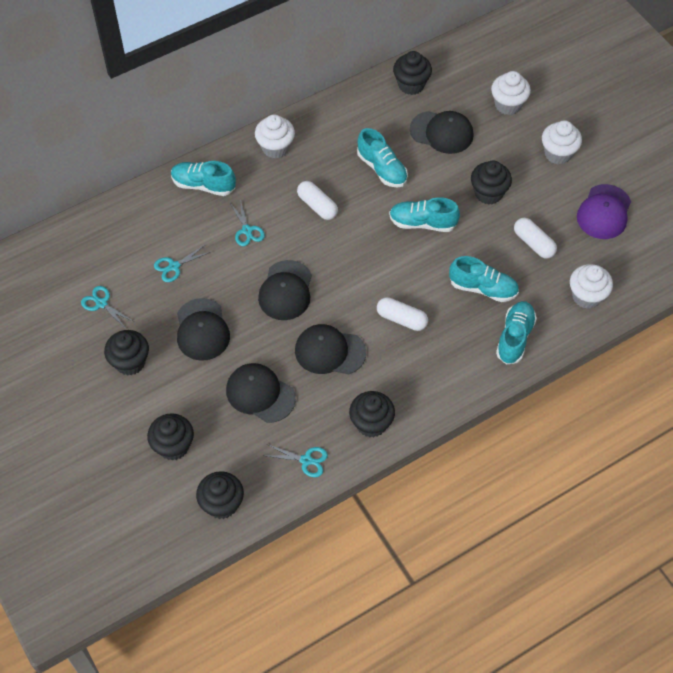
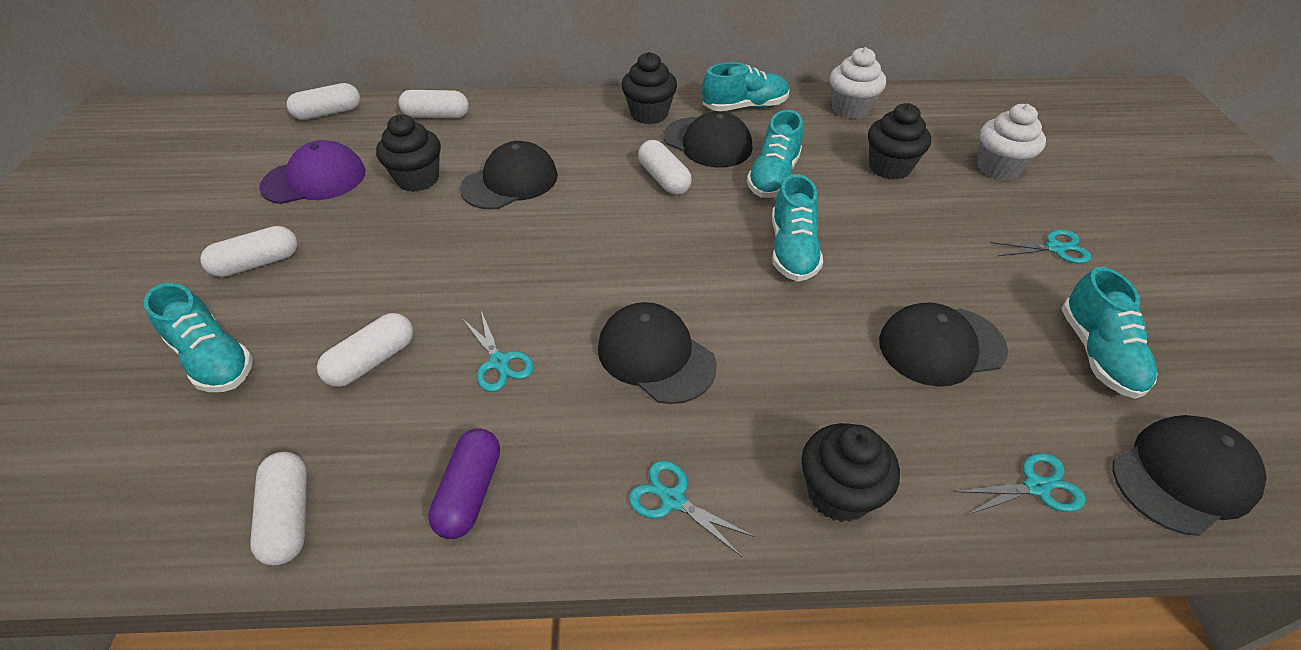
black cupcake: [104,330,149,376] [147,413,194,461] [196,471,244,519] [349,391,395,438] [393,51,432,95] [471,160,512,205] = 6 -> [376,114,441,192] [621,52,677,124] [801,423,900,522] [868,103,931,180] = 4
purple capsule: none = 0 -> [428,428,500,539] = 1
white capsule: [297,181,338,220] [377,297,428,331] [514,218,557,259] = 3 -> [200,226,298,277] [250,452,307,565] [287,83,360,120] [317,313,413,387] [398,90,469,119] [638,140,692,195] = 6
white cupcake: [255,114,295,159] [491,71,531,115] [542,120,582,164] [570,264,613,309] = 4 -> [830,47,886,119] [978,104,1046,180] = 2

